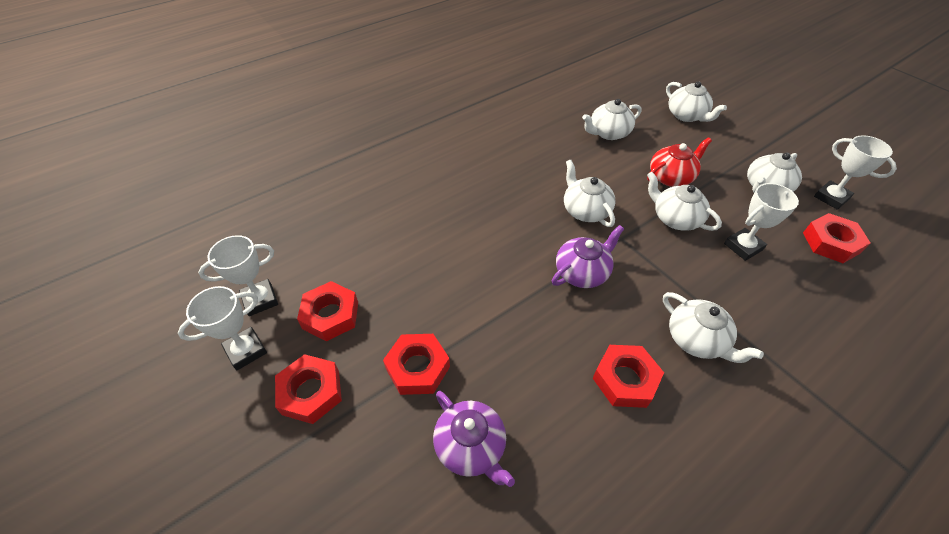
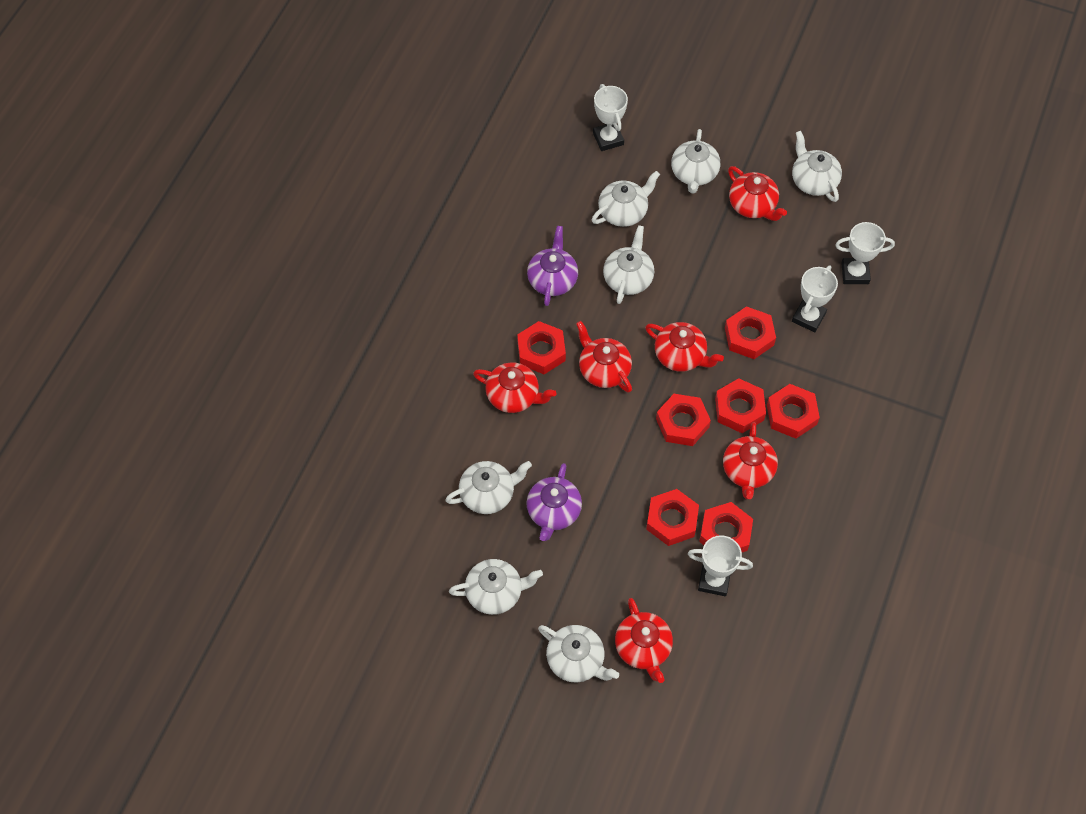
red nut: [275,354,342,424] [297,281,358,341] [383,334,450,395] [593,345,664,408] [803,213,871,263] = 5 -> [517,321,566,374] [646,489,699,546] [656,394,711,446] [699,502,753,552] [715,378,766,433] [725,306,776,359] [767,384,820,439] = 7
red teapot: [647,137,712,187] = 1 -> [473,362,556,413] [576,321,632,393] [615,598,673,683] [645,322,724,372] [723,422,778,499] [728,166,787,221] = 6
white teapot: [564,160,616,227] [582,99,641,140] [647,172,722,231] [663,292,764,363] [666,81,727,122] [747,153,802,193] = 6 -> [445,461,532,514] [449,559,543,615] [538,625,619,683] [592,171,660,227] [603,225,654,304] [671,129,720,194] [792,131,842,202] = 7

